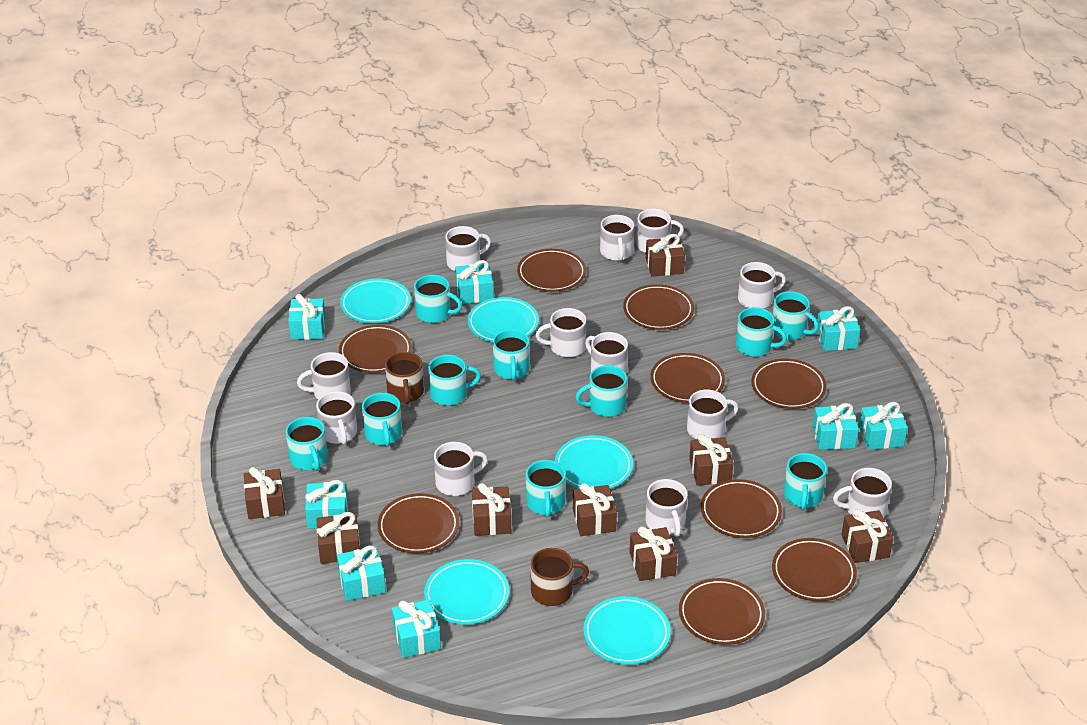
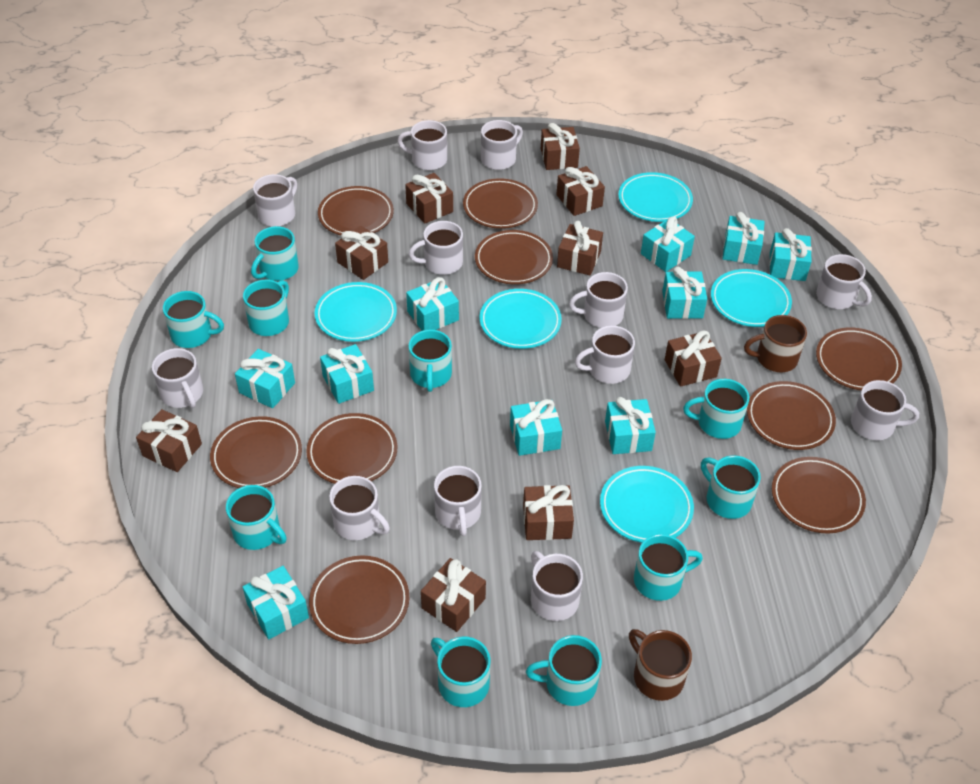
brown gift: [244,467,285,519] [316,512,360,564] [472,483,511,536] [573,483,617,536] [629,526,677,581] [646,234,685,277] [689,434,733,486] [841,509,893,563] = 8 -> [136,409,202,472] [335,226,388,280] [405,173,453,224] [421,558,486,632] [523,485,574,540] [541,123,580,170] [556,166,605,216] [557,221,603,275] [665,330,722,387] = 9
turquoise gift: [288,294,325,340] [305,480,348,529] [337,545,386,601] [392,599,441,658] [455,260,494,304] [812,403,859,450] [817,306,860,351] [859,402,908,450] = 8 -> [235,349,295,408] [243,566,309,639] [320,344,374,404] [406,277,459,331] [510,399,562,456] [605,397,656,454] [641,217,695,272] [662,267,707,319] [722,212,765,265] [769,228,812,281] = 10

